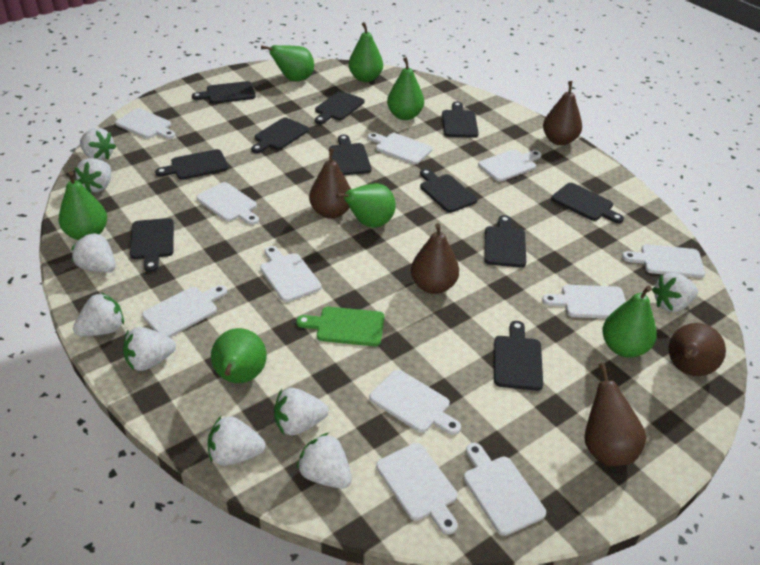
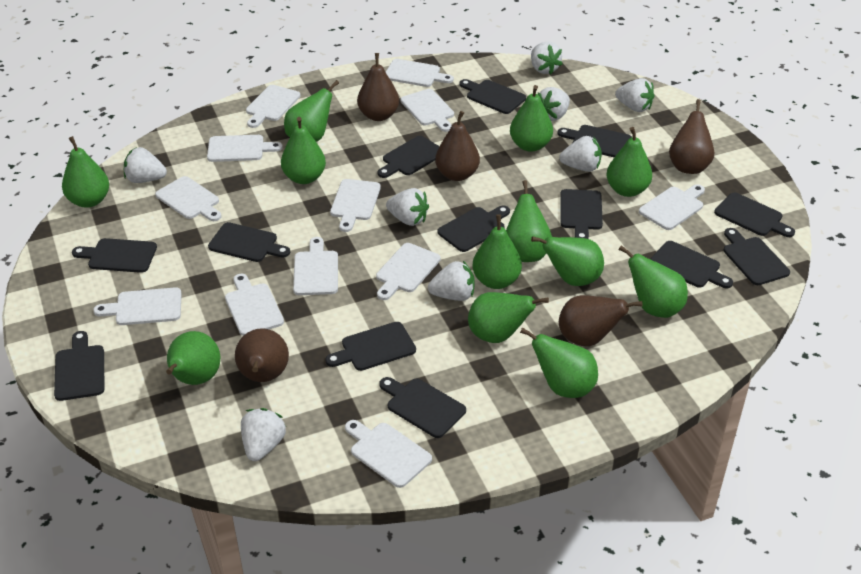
black cutting board: [130,218,174,272] [155,149,229,180] [192,81,256,104] [251,117,309,153] [315,91,364,124] [329,135,372,175] [420,169,478,213] [442,102,479,138] [484,215,526,268] [494,321,543,391] [551,183,624,223] = 11 -> [54,331,104,401] [72,238,157,273] [208,222,290,262] [325,322,416,371] [378,136,440,178] [379,377,466,438] [437,205,510,252] [459,79,526,114] [557,125,632,157] [560,189,603,239] [650,241,733,288] [714,193,795,237] [724,228,790,285] = 13
green cutting board: [296,307,384,346] = 1 -> none = 0
green pear: [59,171,107,240] [211,328,267,383] [261,45,314,82] [336,183,396,228] [348,22,383,82] [387,57,424,120] [602,286,657,358] = 7 -> [62,136,109,208] [166,331,220,385] [281,117,326,184] [284,80,339,142] [468,292,549,343] [473,214,522,289] [506,180,552,262] [510,85,553,152] [520,328,598,398] [531,236,604,286] [607,127,652,197] [618,245,688,318] = 12
white cutting board: [115,108,175,139] [142,285,227,338] [197,182,259,225] [260,246,322,302] [368,133,432,165] [369,370,461,435] [376,443,458,535] [464,443,546,536] [478,149,542,182] [542,285,626,318] [622,244,705,278] = 11 -> [93,287,182,325] [155,176,222,221] [207,135,283,162] [225,273,284,336] [246,85,301,128] [293,237,338,295] [330,179,381,232] [345,420,432,488] [376,243,441,300] [386,59,454,87] [401,89,454,132] [639,184,705,230] = 12
white strawberry: [71,232,116,272] [73,292,124,336] [75,158,111,193] [80,128,116,161] [123,327,176,371] [208,416,266,466] [274,388,329,435] [297,433,352,489] [652,272,698,312] = 9 -> [124,147,167,183] [241,408,286,461] [386,188,429,226] [428,261,475,301] [531,42,562,75] [538,87,570,121] [559,136,602,172] [615,78,654,112] = 8

